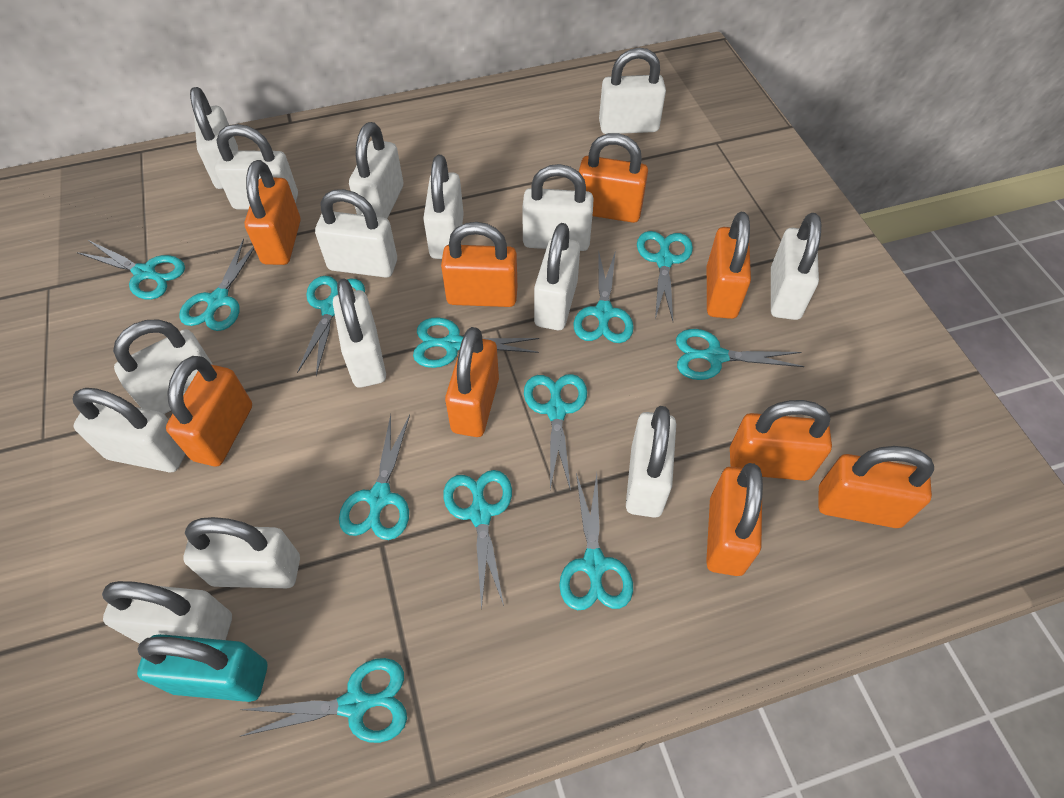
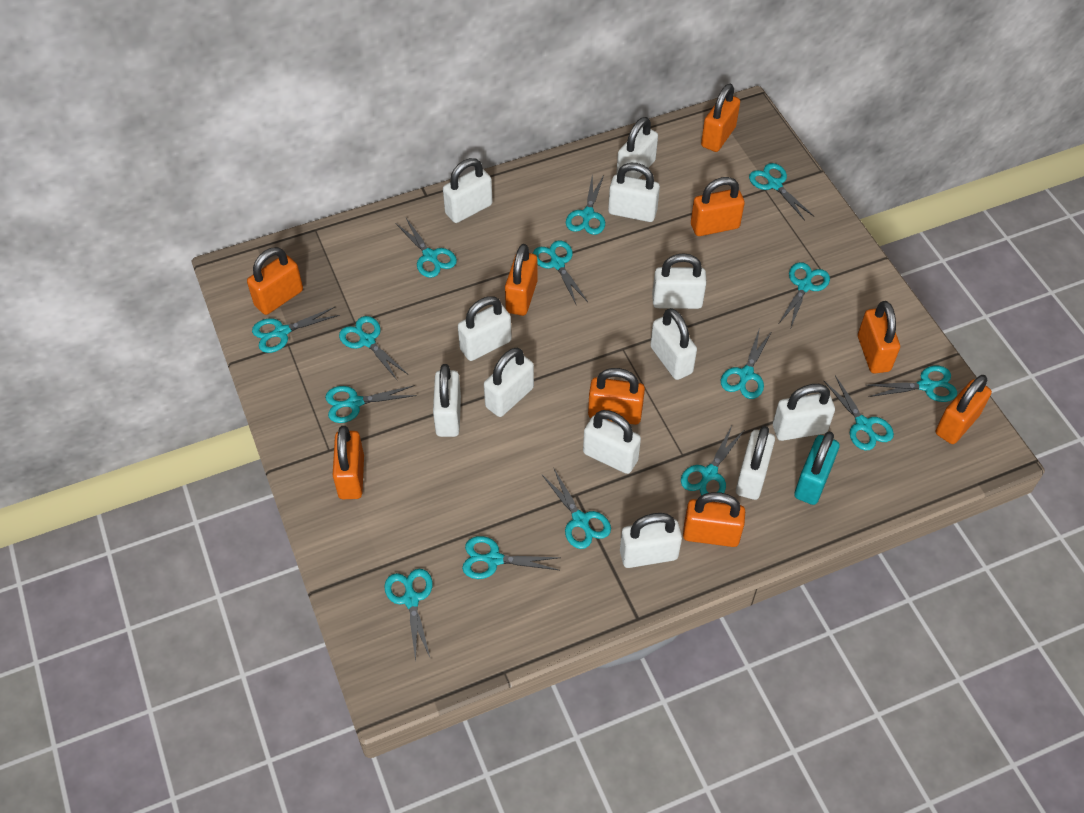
turquoise scissors: [77,240,185,300] [179,239,254,331] [241,658,407,743] [297,276,365,376] [339,415,410,540] [413,317,539,368] [443,470,512,610] [524,374,587,491] [559,473,633,610] [573,250,634,343] [637,231,693,321] [676,329,805,380] = 12 -> [252,307,340,353] [325,385,417,423] [339,316,407,380] [384,569,433,661] [395,218,457,278] [462,536,561,579] [533,241,588,306] [542,467,611,549] [566,174,605,235] [681,426,744,495] [721,330,772,399] [749,163,814,221] [779,262,830,327] [824,375,894,450] [866,366,957,402] = 15
white padlock: [73,388,186,473] [102,581,232,643] [113,319,213,414] [184,517,300,588] [190,87,238,189] [215,124,298,210] [315,189,397,278] [333,279,386,388] [349,122,403,219] [423,155,464,259] [522,164,594,251] [534,223,580,330] [599,48,666,134] [626,406,676,518] [771,213,821,320] = 15 -> [433,364,461,437] [443,158,493,223] [458,296,512,361] [484,348,534,417] [583,410,641,474] [608,163,660,222] [616,117,658,178] [620,513,682,568] [650,308,697,380] [652,253,707,309] [736,426,775,500] [773,384,835,441] = 12

